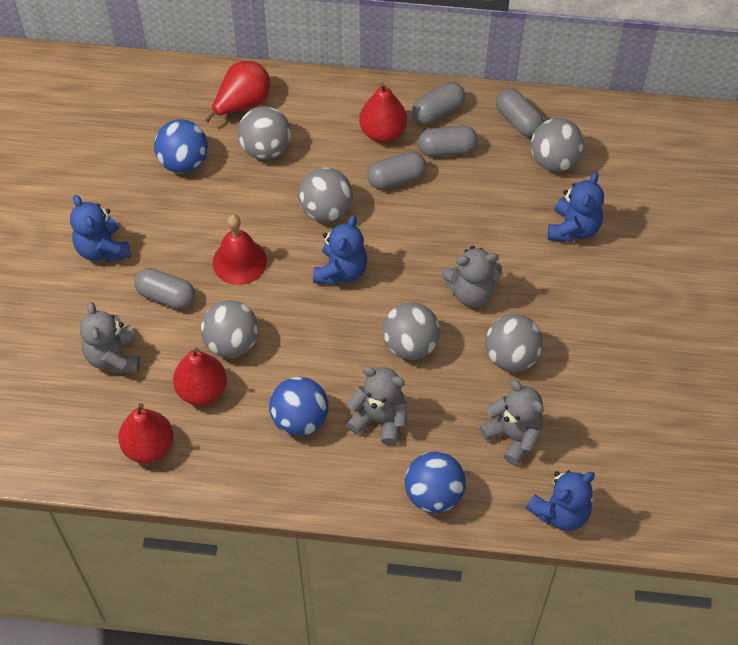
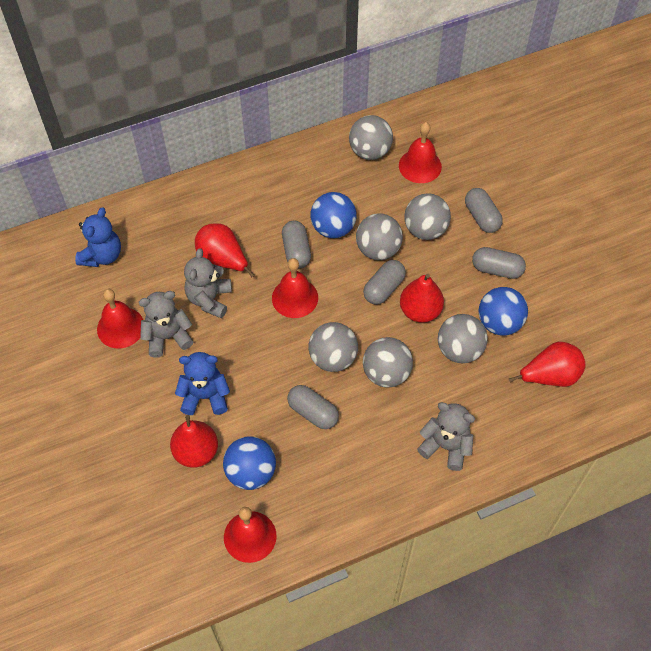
blue teddy bear: [70,195,131,262] [313,215,367,285] [526,470,595,531] [548,172,604,242] = 4 -> [75,207,121,267] [175,352,230,415] = 2
grey teddy bear: [80,302,140,373] [346,366,407,446] [442,246,502,307] [480,379,544,466] = 4 -> [139,291,193,358] [184,248,232,318] [417,402,475,471] = 3
red bell: [213,214,267,285] = 1 -> [97,289,143,348] [224,507,277,563] [272,258,318,318] [399,122,442,183] = 4

